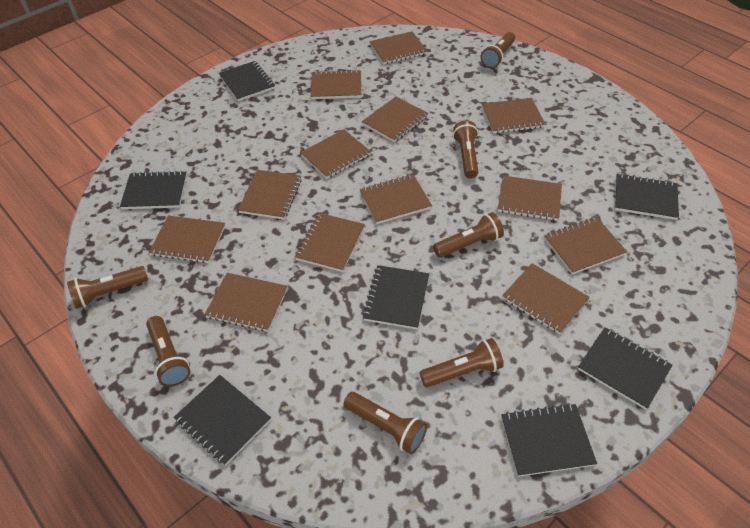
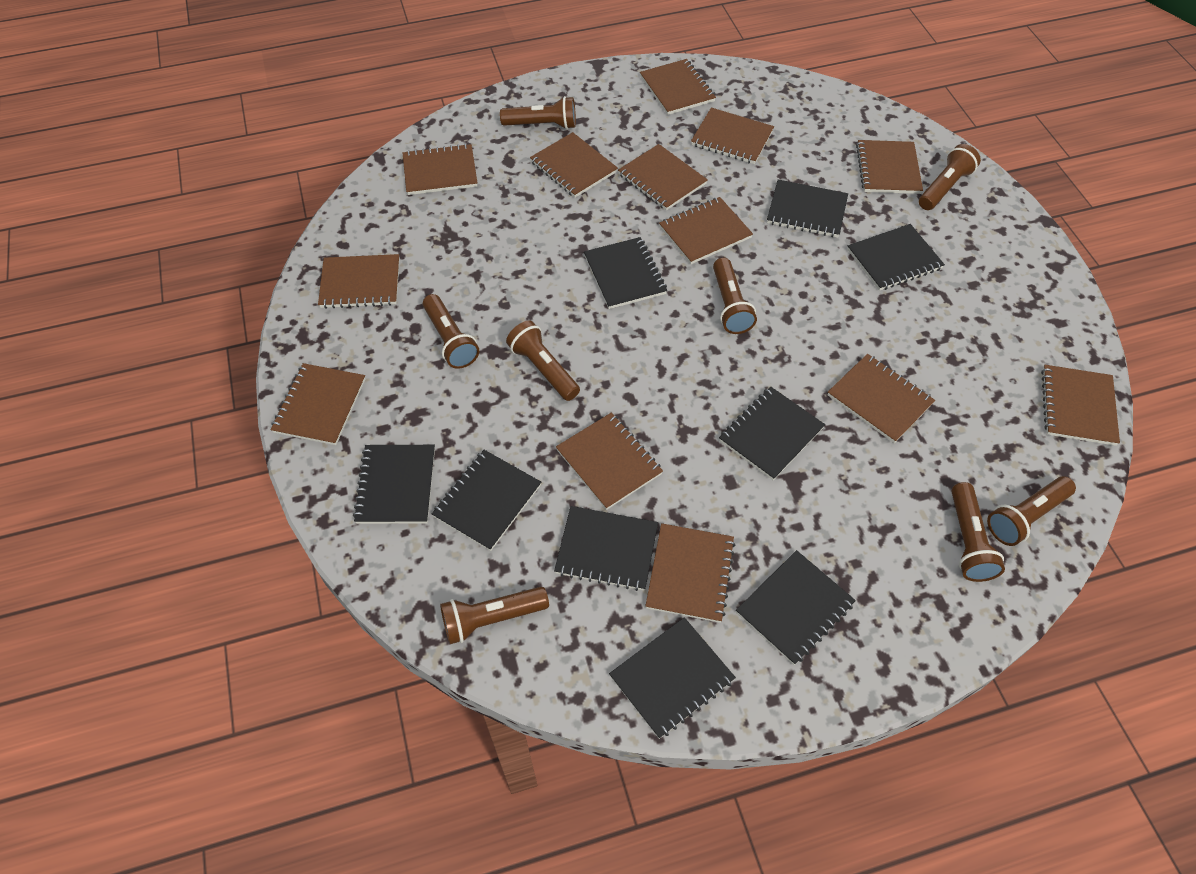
black notebook: [120,171,187,209] [173,375,271,466] [219,61,275,101] [362,265,429,329] [501,403,597,477] [578,327,673,410] [615,174,679,220] = 7 -> [353,445,435,524] [432,450,541,551] [554,506,658,591] [584,237,667,309] [609,617,736,739] [719,387,825,480] [736,550,856,665] [767,180,848,238] [847,224,945,291] = 9
brown flashlight: [67,266,148,309] [146,316,190,387] [344,392,427,454] [420,338,504,387] [433,212,504,258] [453,121,478,178] [481,32,515,68] = 7 -> [423,294,479,369] [440,587,549,644] [500,96,576,129] [506,320,580,401] [713,258,757,334] [919,144,981,210] [951,482,1005,582] [987,476,1076,546] = 8

